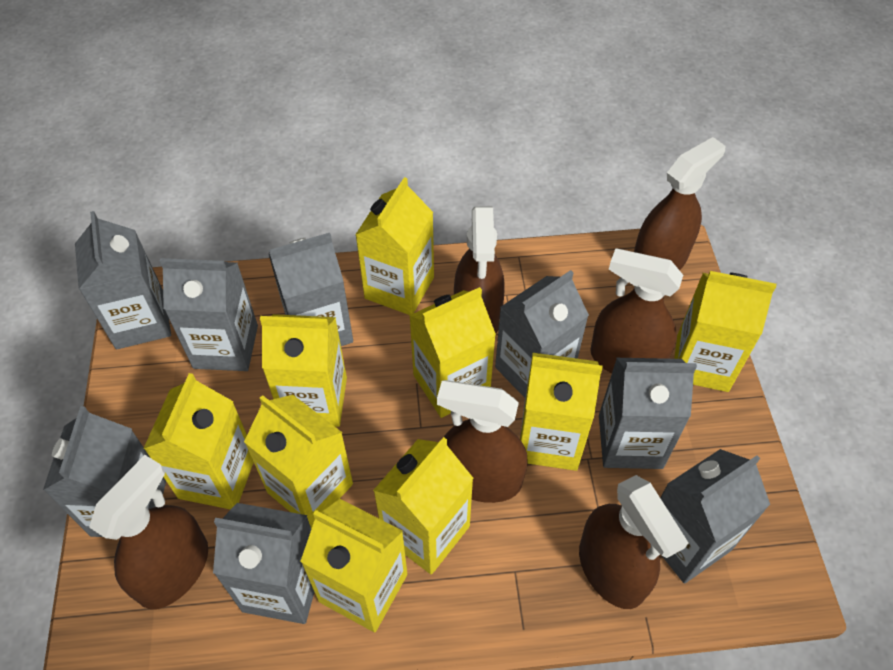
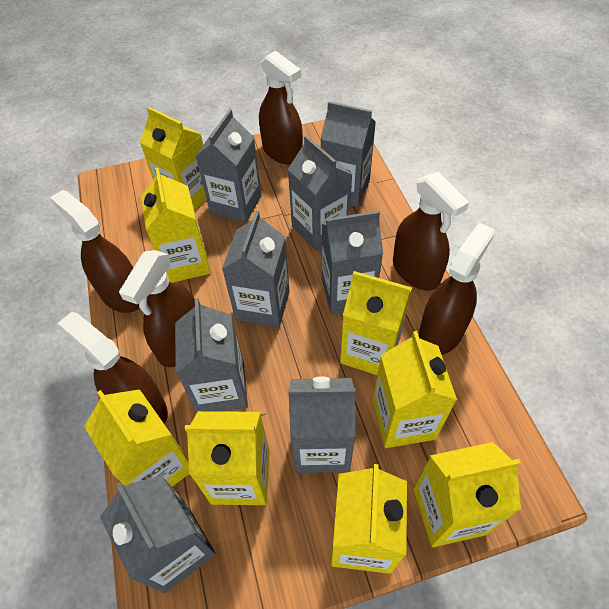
yellow carton: [143,373,254,510] [244,395,353,529] [260,314,347,427] [300,499,407,632] [355,177,434,315] [373,437,474,574] [409,287,496,418] [520,353,602,471] [674,271,776,392] = 9 -> [84,389,189,487] [140,107,207,210] [141,168,211,283] [185,411,270,505] [331,464,407,574] [340,271,412,375] [373,331,457,448] [413,442,521,547] = 8

